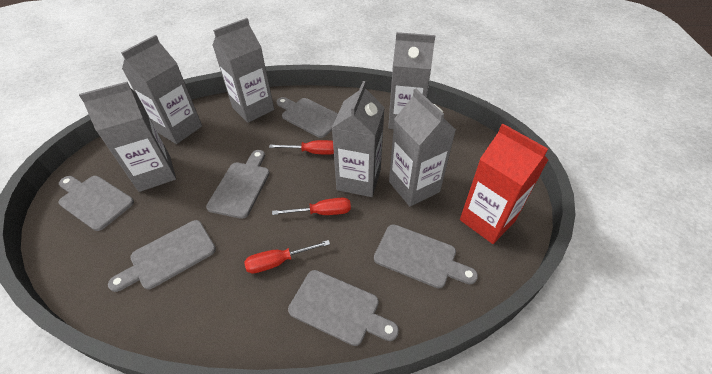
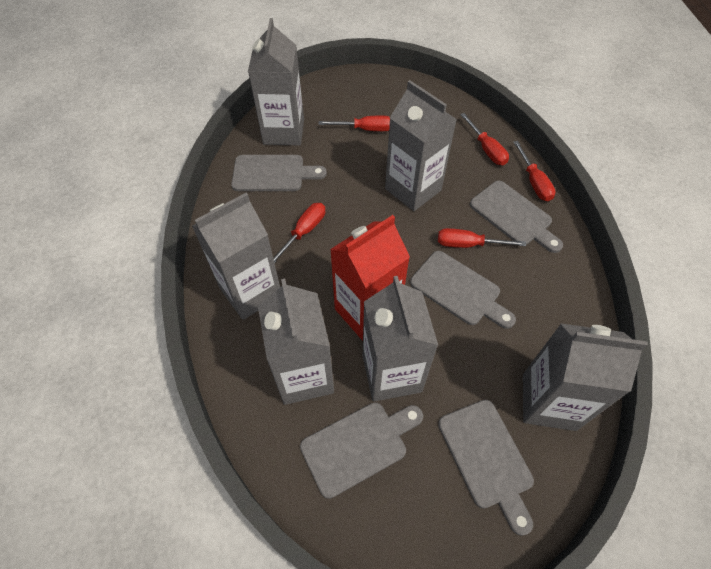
grey cutting board: [58,176,134,231] [108,220,216,292] [206,150,270,219] [276,97,338,138] [288,270,399,346] [374,224,478,288] = 6 -> [231,155,327,191] [300,402,423,499] [410,251,516,329] [438,400,534,536] [470,181,563,253] = 5
red screwdriver: [244,240,330,274] [269,140,334,155] [272,198,351,215] = 3 -> [273,203,325,263] [319,116,390,131] [438,228,526,248] [460,113,509,165] [513,141,556,201] = 5

